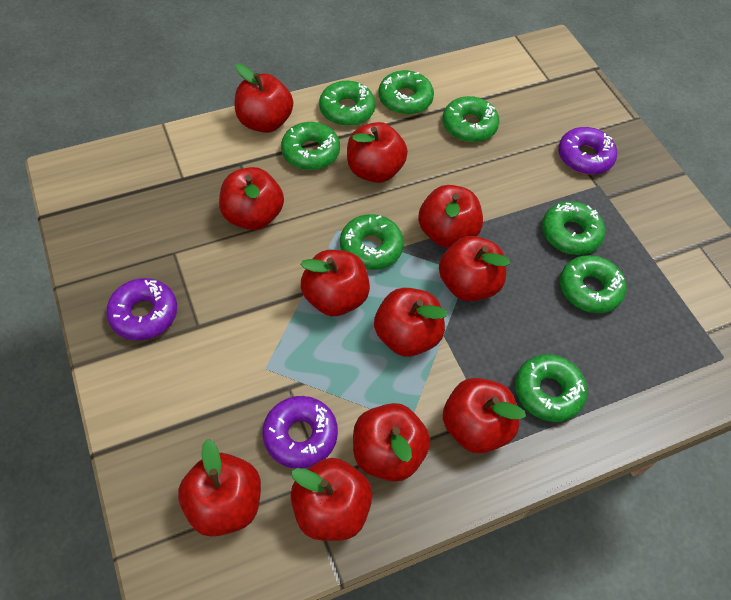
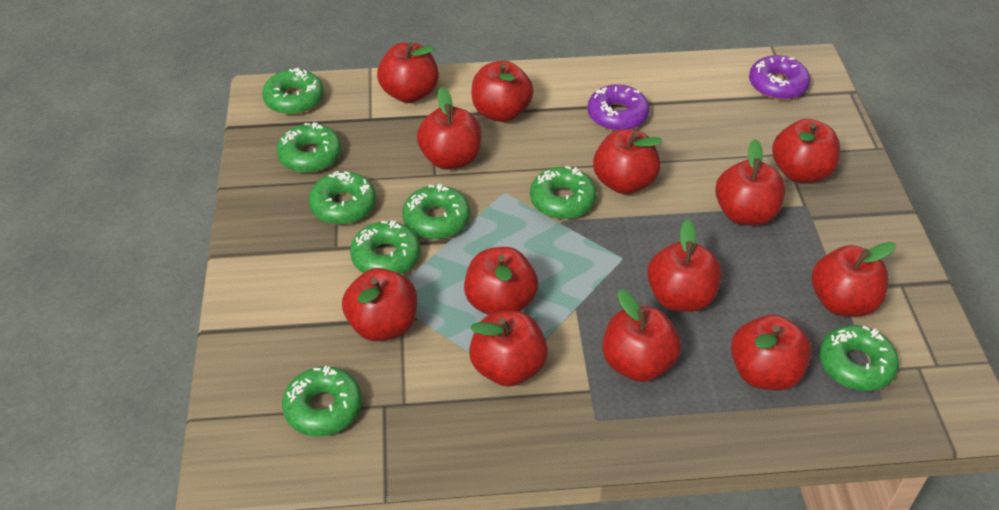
purple donut: [106,278,177,340] [262,396,338,469] [558,127,617,175] = 3 -> [587,84,649,131] [749,55,810,100] = 2
red apple: [178,439,261,537] [219,167,284,230] [235,63,293,133] [291,458,373,541] [300,250,370,316] [347,122,408,183] [353,403,430,482] [374,288,448,357] [418,185,483,248] [439,236,510,301] [443,378,526,454] = 11 -> [342,268,417,341] [377,42,439,103] [417,87,482,170] [464,247,538,315] [469,311,548,387] [472,61,534,122] [593,129,663,194] [602,289,681,382] [647,220,722,312] [715,139,786,226] [731,314,812,390] [772,119,840,183] [812,242,896,317] = 13

